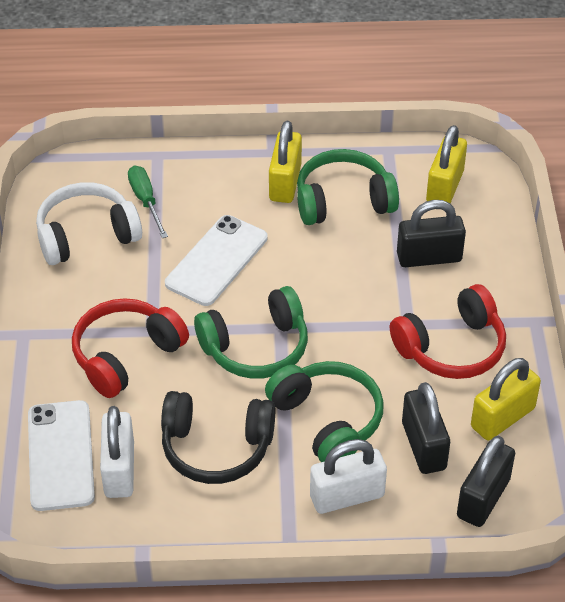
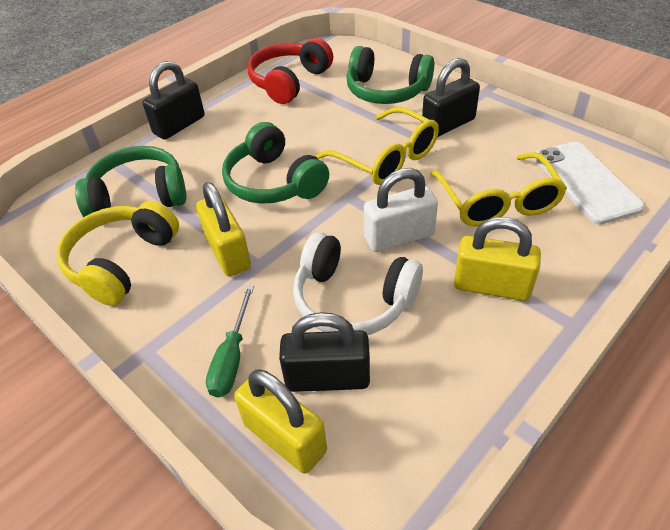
black headphones: [161,391,275,484] = 1 -> none = 0
red headphones: [72,298,189,398] [390,284,506,379] = 2 -> [248,38,333,104] = 1
white padlock: [100,406,134,498] [310,439,387,514] = 2 -> [364,168,438,252] = 1
white phone: [28,400,95,511] [165,215,268,306] = 2 -> [534,142,645,225] = 1
yellow glasses: none = 0 -> [317,107,439,185] [430,152,567,227] = 2
yellow headphones: none = 0 -> [57,201,179,306] = 1

